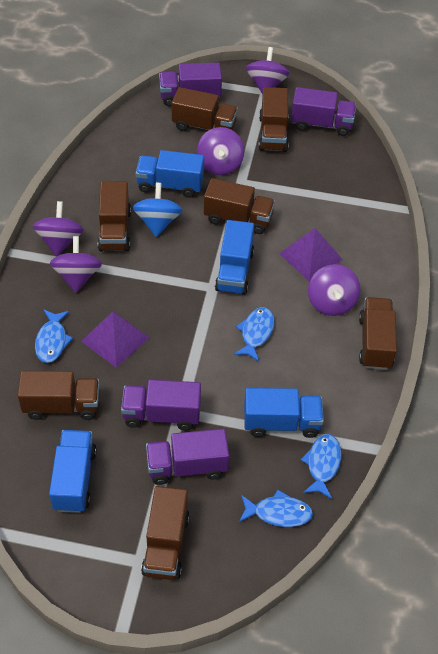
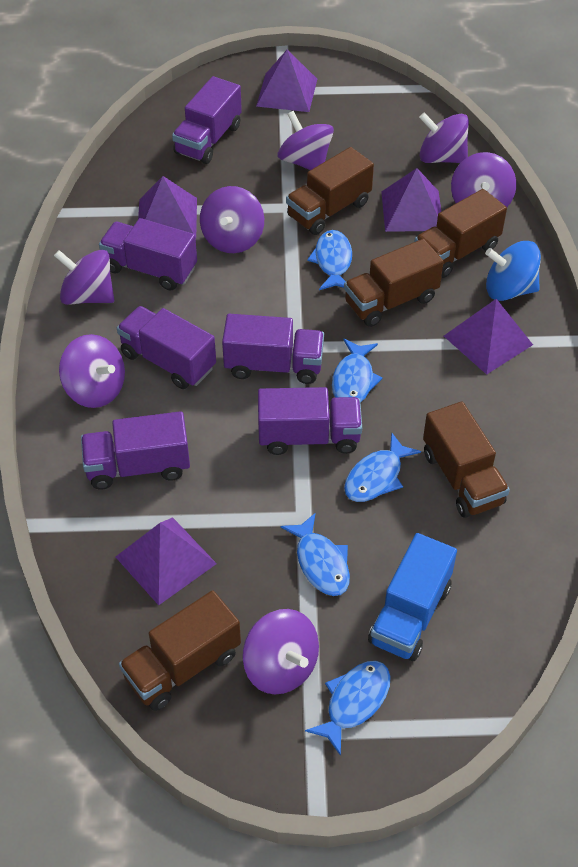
blue fish: [35,309,73,363] [234,307,274,362] [239,490,313,527] [301,434,341,499] = 4 -> [280,512,350,596] [305,661,391,756] [307,230,352,290] [332,339,383,403] [344,433,421,502] = 5
blue truck: [49,430,97,513] [135,150,204,198] [215,220,254,295] [244,388,324,438] = 4 -> [368,533,457,661] = 1
brown truck: [18,371,100,420] [98,181,131,251] [141,486,190,580] [171,87,238,131] [204,178,275,234] [259,87,289,152] [359,297,397,370] = 7 -> [119,590,241,711] [286,147,374,235] [344,239,444,327] [414,189,507,278] [423,402,510,518] = 5
purple pyramid: [81,312,150,368] [279,228,343,281] = 2 -> [116,517,217,605] [138,176,197,238] [256,50,317,112] [381,168,441,232] [444,299,533,375] = 5
purple spinning top: [33,201,84,257] [50,236,102,293] [197,127,244,175] [246,47,290,94] [308,264,360,316] = 5 -> [54,250,114,305] [59,334,125,408] [200,186,264,253] [242,609,319,694] [277,111,334,170] [419,113,469,163] [451,152,516,207] = 7
purple truck: [121,379,201,431] [146,429,229,485] [159,62,222,106] [291,87,356,136] = 4 -> [81,411,190,490] [99,218,197,291] [117,306,216,389] [172,76,242,164] [222,314,324,384] [258,387,362,455] = 6

